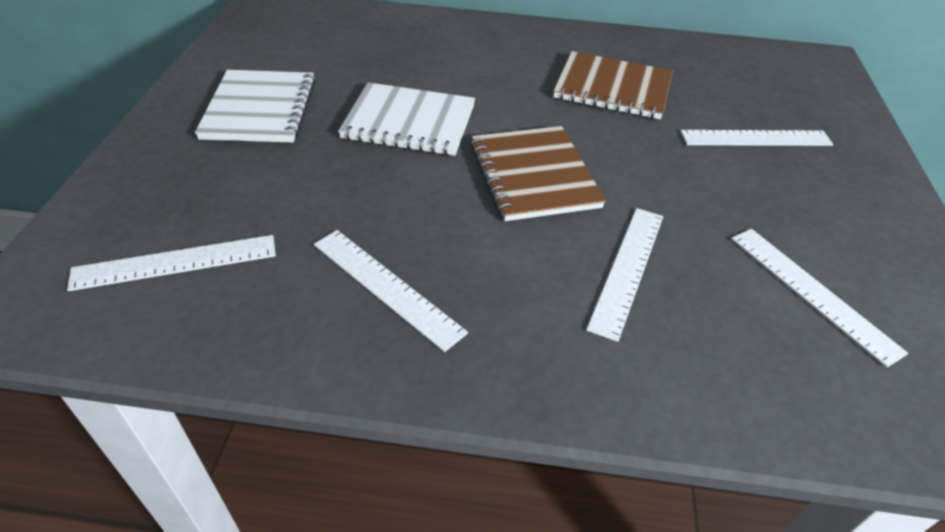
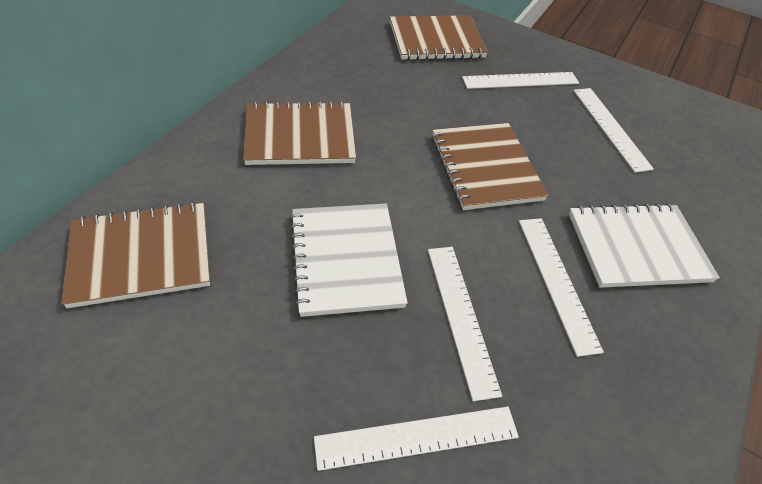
brown notebook: [471,126,606,221] [553,51,673,119] = 2 -> [62,202,210,308] [243,101,356,165] [390,15,488,60] [431,123,549,210] = 4

